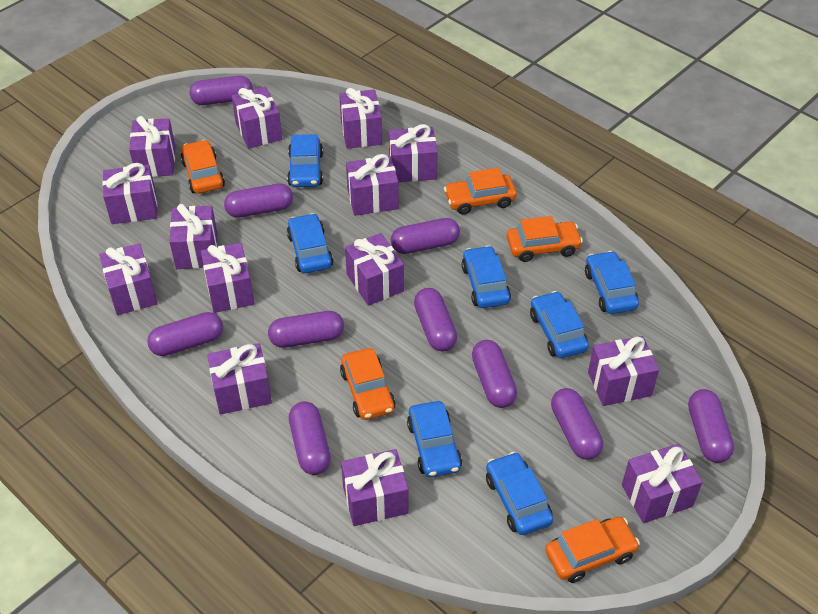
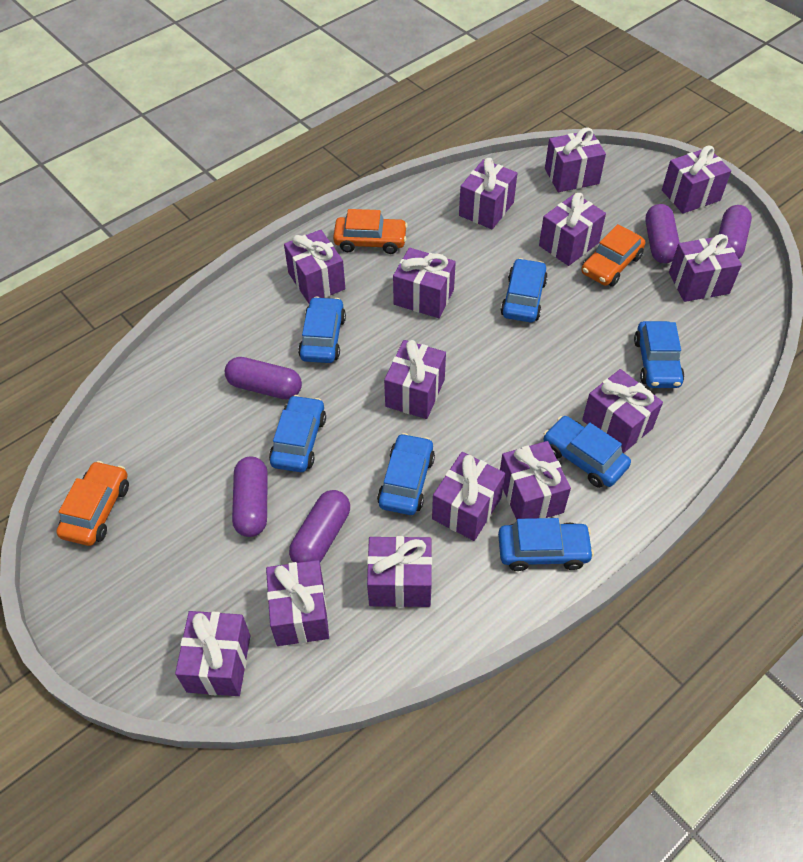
orange car: [180,140,225,194] [340,348,396,420] [444,168,517,215] [507,216,583,262] [545,517,640,583] = 5 -> [56,461,129,546] [333,209,408,254] [581,224,645,287] = 3
purple capsule: [147,312,223,356] [190,76,253,105] [224,184,293,218] [268,311,344,348] [289,401,331,475] [391,218,460,254] [414,288,457,351] [472,340,517,408] [551,388,603,460] [688,389,734,463] = 10 -> [225,357,302,399] [232,456,268,537] [289,490,350,563] [645,204,680,263] [718,205,752,259] = 5

